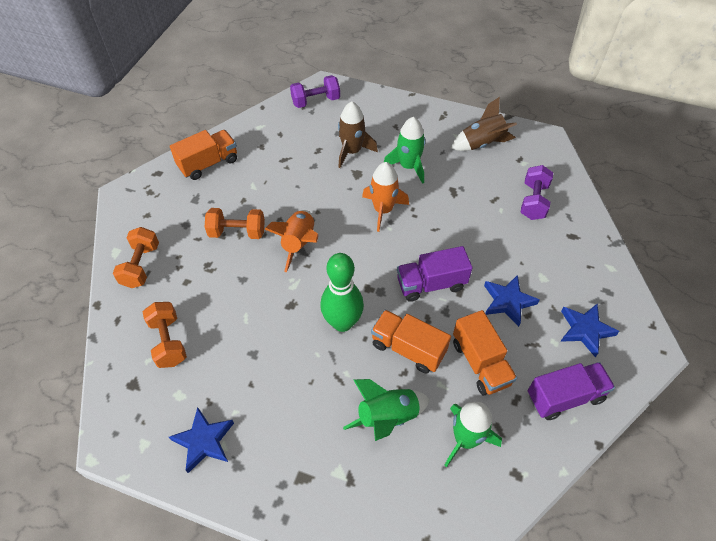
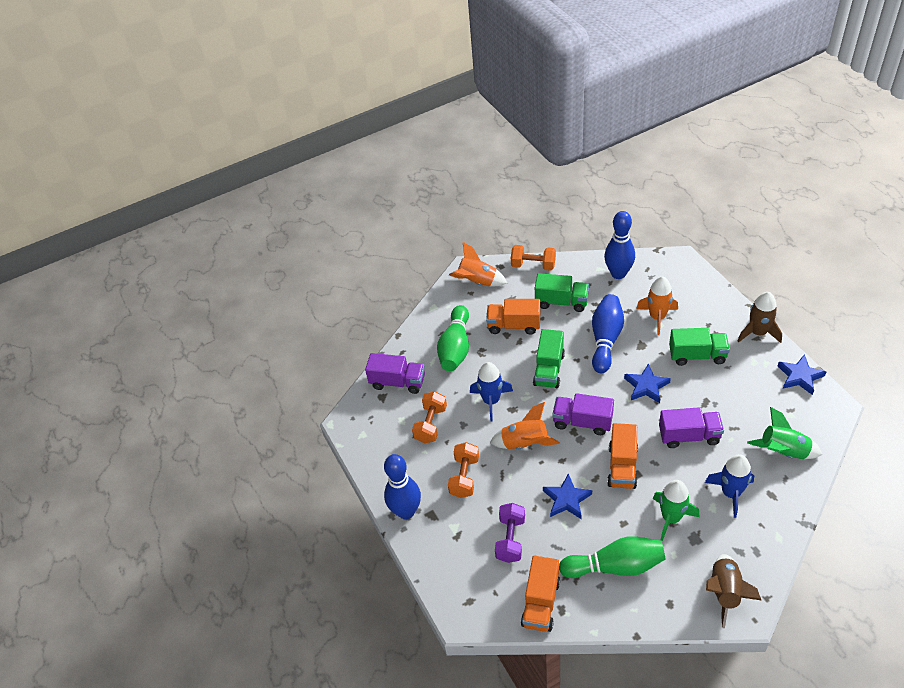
blue bowling pin: none = 0 -> [384,454,421,519] [592,294,624,373] [604,211,635,279] = 3
blue rocket: none = 0 -> [470,362,513,422] [705,454,754,518] = 2
green bowling pin: [320,253,364,332] = 1 -> [437,305,469,371] [559,536,666,578] = 2
green rocket: [343,379,430,441] [384,117,426,184] [444,402,502,467] = 3 -> [653,480,699,541] [747,407,822,459] = 2
green truck: none = 0 -> [533,329,565,388] [535,273,589,312] [669,328,730,366] = 3
orange rocket: [265,210,319,272] [362,162,409,232] = 2 -> [449,242,507,286] [490,402,560,449] [636,277,678,335] = 3
purple dumbbell: [290,75,340,108] [520,165,553,220] = 2 -> [495,503,525,563] = 1
purple truck: [397,246,472,302] [528,362,615,420] = 2 -> [365,353,425,394] [552,393,614,435] [659,407,724,448] = 3

